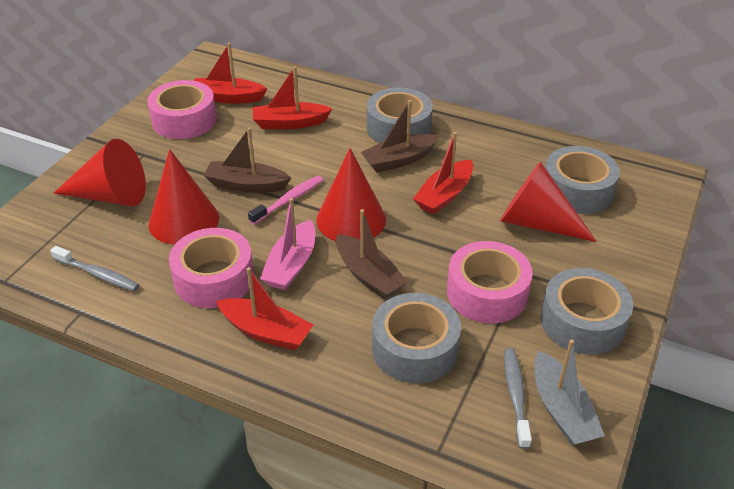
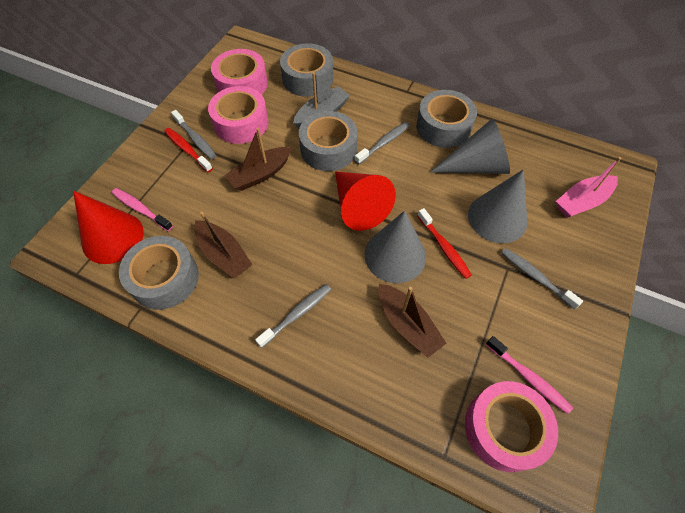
grey cone: none = 0 -> [365,211,426,283] [430,119,510,174] [468,169,527,243] = 3
grey toothbrush: [50,246,139,291] [504,348,532,449] = 2 -> [171,110,216,160] [255,284,331,348] [354,122,410,165] [501,248,583,309] = 4
pink toothbrush: [248,176,323,225] = 1 -> [112,188,173,231] [486,336,573,414] = 2
red boat: [194,43,267,104] [216,267,314,350] [253,66,332,129] [413,132,473,215] = 4 -> none = 0
red cone: [54,139,146,206] [148,149,219,245] [316,148,386,241] [500,162,597,242] = 4 -> [73,191,144,264] [335,172,396,231] = 2
red toothbrush: none = 0 -> [164,128,213,172] [417,208,472,279] = 2

